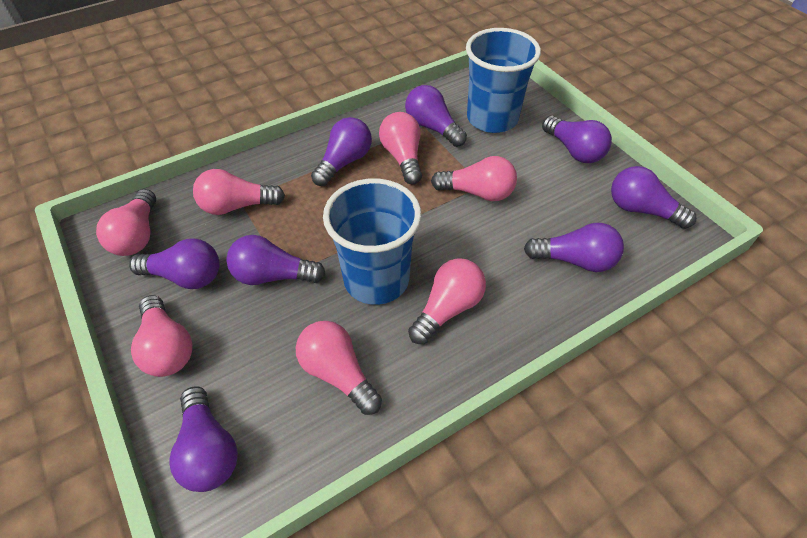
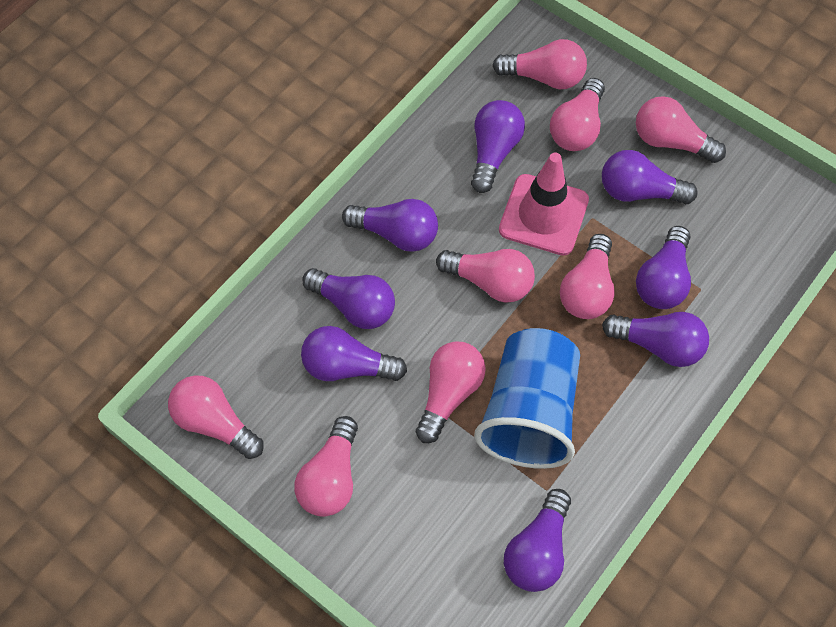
blue cup: [323,178,421,305] [466,28,541,133] = 2 -> [474,328,580,469] = 1
pink light bulb: [96,189,156,256] [131,295,193,377] [193,169,285,215] [296,321,382,415] [379,112,422,184] [408,258,486,344] [431,156,517,201] = 7 -> [168,375,264,459] [294,416,358,517] [416,341,486,443] [436,249,535,303] [493,39,587,89] [550,78,605,151] [560,234,615,319] [636,96,726,163] = 8
pink traffic cone: none = 0 -> [499,152,589,256] = 1

